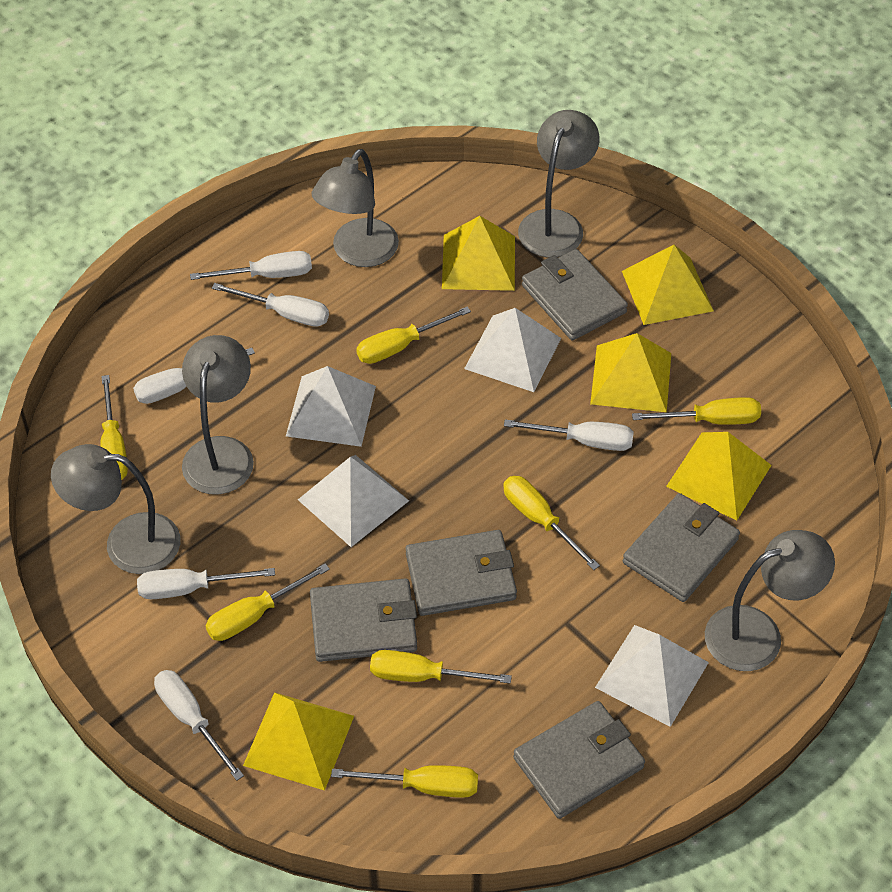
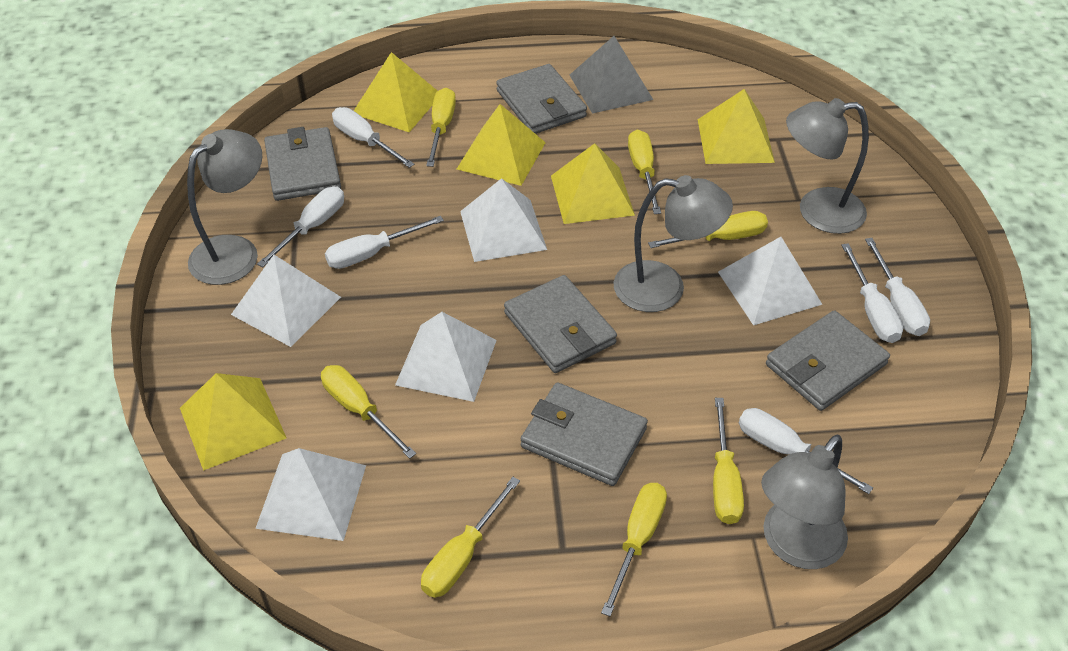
grey lamp: [51,444,181,574] [182,335,254,495] [312,149,399,267] [518,110,599,258] [705,530,835,671] = 5 -> [187,129,262,285] [614,175,733,312] [761,435,848,569] [786,98,869,234] = 4
grey pyramid: none = 0 -> [570,36,653,114] = 1
white pyramid: [286,366,376,447] [298,455,409,547] [464,308,561,392] [595,625,709,727] = 4 -> [231,255,341,347] [255,448,366,541] [395,312,497,402] [460,178,547,262] [718,237,823,325] = 5

